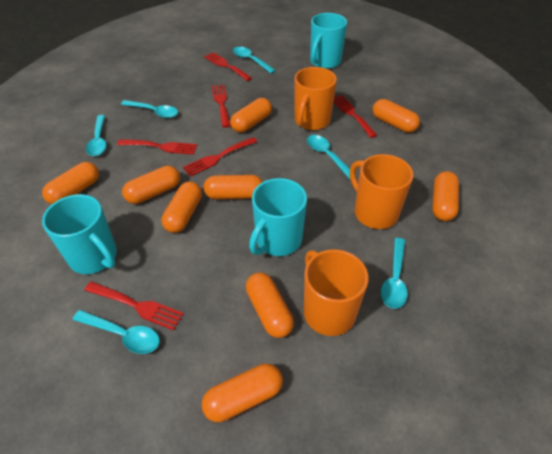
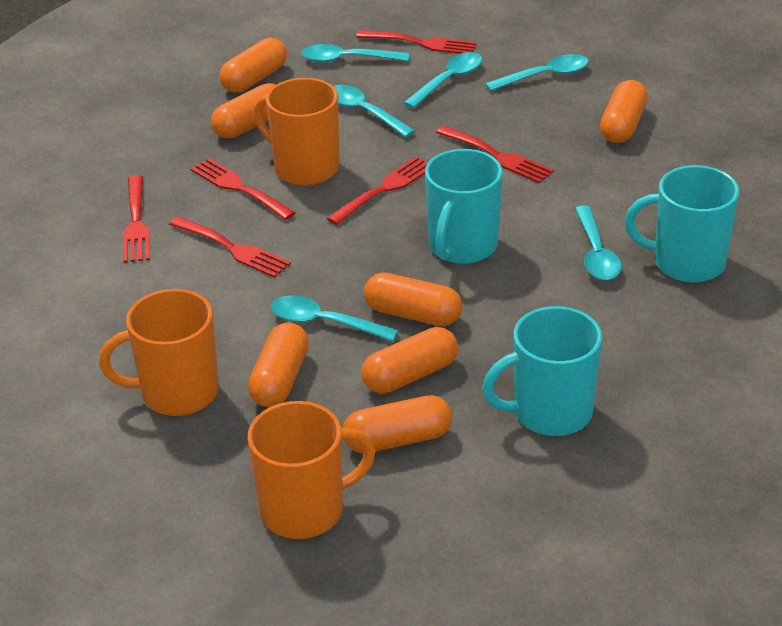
orange capsule: [42,162,99,204] [122,166,180,204] [161,182,202,233] [202,364,283,422] [204,175,263,199] [230,98,272,133] [246,272,294,338] [372,99,420,132] [432,171,459,221] = 9 -> [211,83,276,139] [220,38,287,93] [248,323,309,407] [343,395,452,453] [361,327,458,394] [364,272,462,326] [600,80,648,143] = 7

